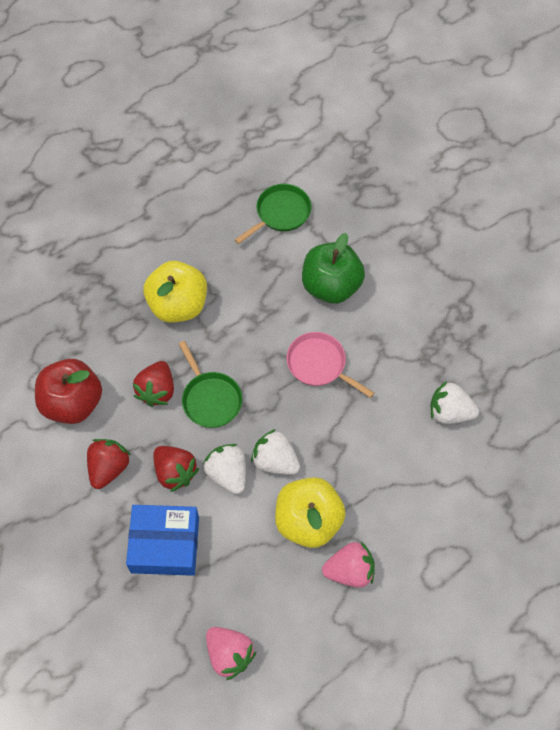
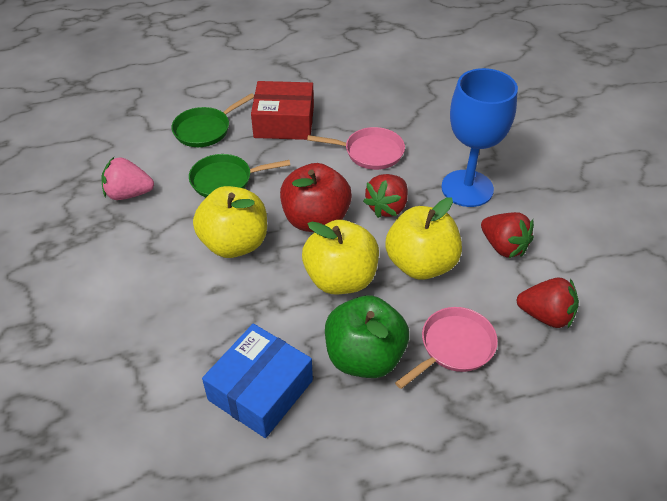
blue goblet: none = 0 -> [441,68,518,207] = 1
pink pan: [287,332,374,398] = 1 -> [307,127,405,170] [395,307,498,389] = 2
pink strawberry: [206,627,256,680] [322,542,375,588] = 2 -> [101,157,154,200] = 1
red box: none = 0 -> [251,81,314,140] = 1
white strawberry: [203,444,246,494] [251,429,300,475] [430,381,479,424] = 3 -> none = 0
yellow apple: [143,261,207,323] [275,477,346,548] = 2 -> [193,186,267,258] [302,220,379,294] [385,197,462,280] = 3

